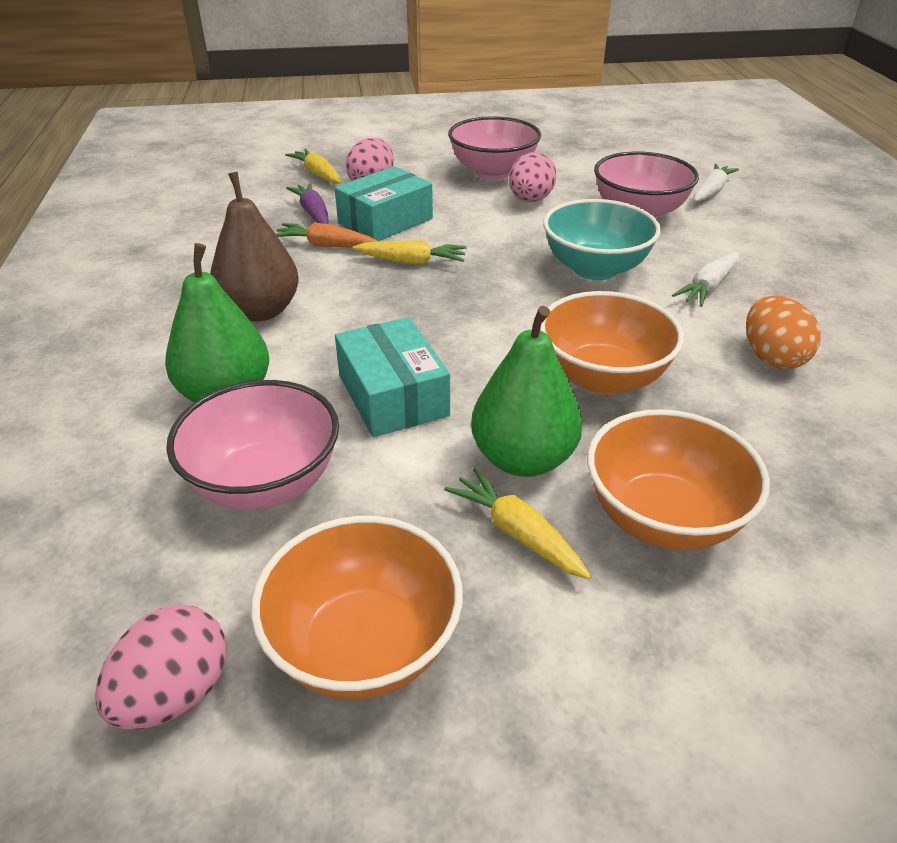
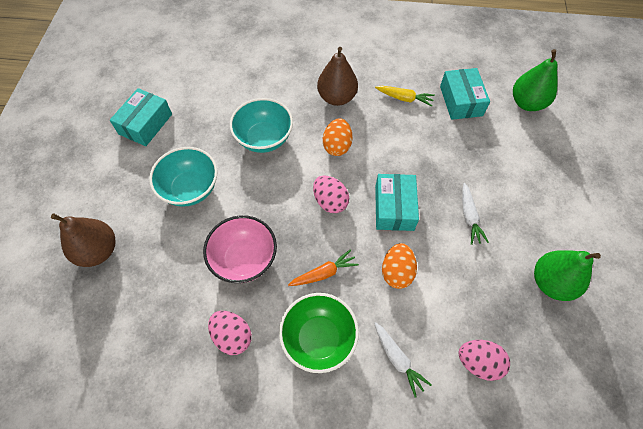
brown pear: [210,172,299,322] = 1 -> [51,213,116,267] [317,47,358,106] = 2
green bowl: none = 0 -> [279,293,359,373] = 1
orange bowl: [251,516,463,699] [540,291,684,395] [587,409,770,550] = 3 -> none = 0
orange egg: [746,296,821,369] = 1 -> [323,118,353,156] [382,243,417,289] = 2
pink bowl: [166,380,339,510] [448,116,541,180] [594,152,699,219] = 3 -> [203,215,277,283] = 1
purple carrot: [286,183,329,224] = 1 -> none = 0
turquoise bowl: [543,199,661,280] = 1 -> [149,147,218,207] [230,98,293,153] = 2
turquoise box: [335,166,433,241] [335,317,450,437] = 2 -> [110,88,172,146] [375,174,419,231] [440,68,490,120] = 3
yellow carrot: [285,149,341,184] [352,240,467,264] [444,468,591,580] = 3 -> [375,86,435,107] = 1

